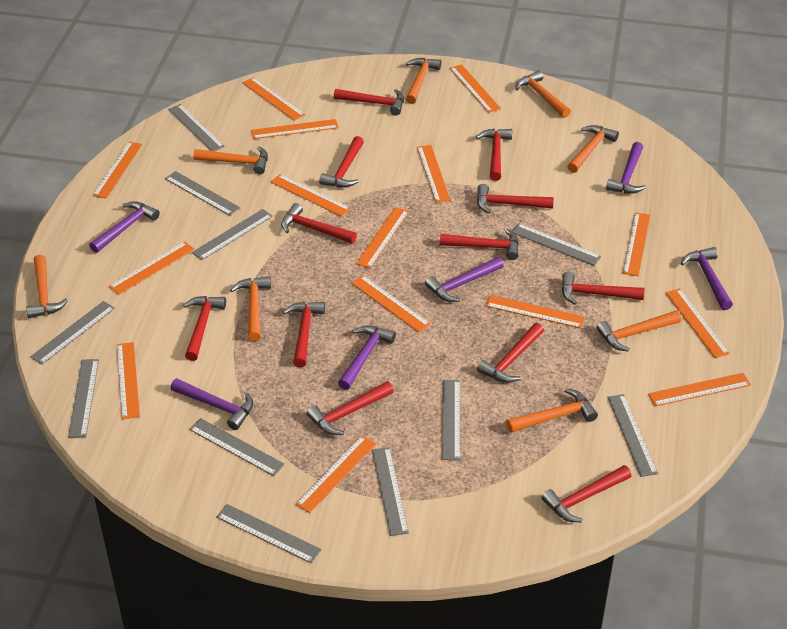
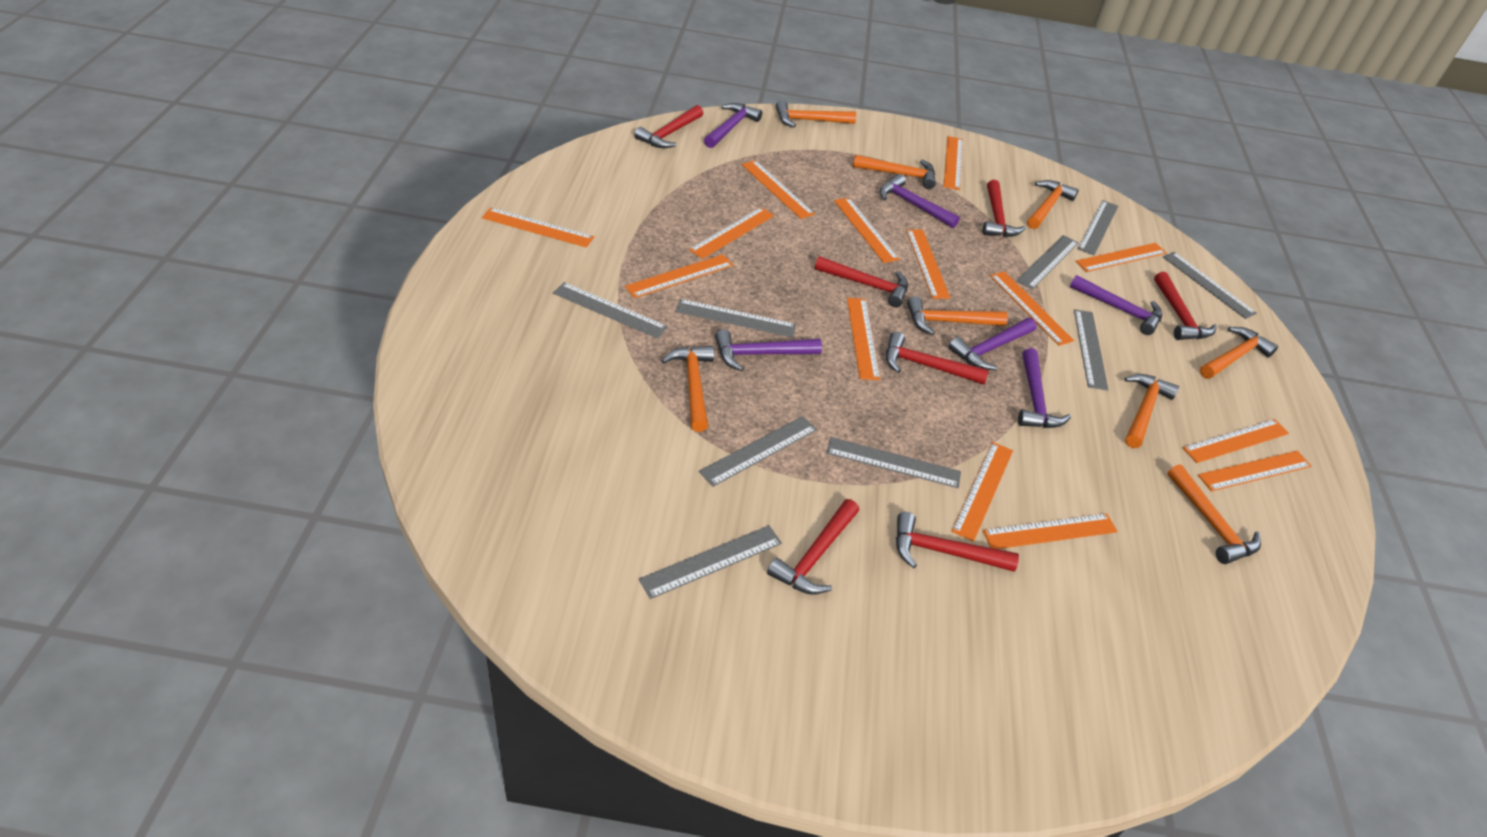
grey ruler: [30,301,115,365] [68,359,99,438] [165,171,240,216] [168,104,225,151] [189,418,285,476] [192,209,273,260] [216,504,322,563] [372,447,409,536] [442,380,460,460] [512,223,601,266] [607,394,658,477] = 11 -> [553,282,668,338] [639,525,782,599] [675,299,796,338] [699,416,817,487] [826,437,961,488] [1016,235,1079,289] [1074,309,1108,391] [1078,200,1119,255] [1163,252,1257,319] = 9
orange ruler: [93,142,142,199] [109,242,195,295] [117,342,140,419] [243,77,305,121] [251,119,339,139] [271,174,351,217] [295,436,376,513] [352,275,431,332] [356,207,409,269] [417,145,451,203] [450,64,501,113] [486,295,585,328] [623,212,650,276] [648,373,751,406] [666,288,730,358] = 15 -> [482,207,594,248] [625,254,733,298] [689,207,774,259] [742,160,815,219] [834,198,899,263] [847,298,880,380] [906,229,950,299] [943,136,963,190] [951,442,1013,542] [983,513,1118,549] [990,271,1074,346] [1076,243,1167,272] [1183,419,1289,463] [1198,451,1311,491] = 14
red hammer: [183,296,226,361] [281,203,357,244] [283,302,325,367] [307,381,394,435] [319,136,364,188] [334,89,404,115] [440,229,519,260] [476,129,512,181] [477,184,554,214] [477,323,544,383] [541,465,631,522] [562,272,644,305] = 12 -> [634,105,703,148] [767,499,859,595] [815,256,908,307] [886,331,989,384] [896,512,1019,572] [982,180,1026,237] [1154,272,1217,340] = 7

